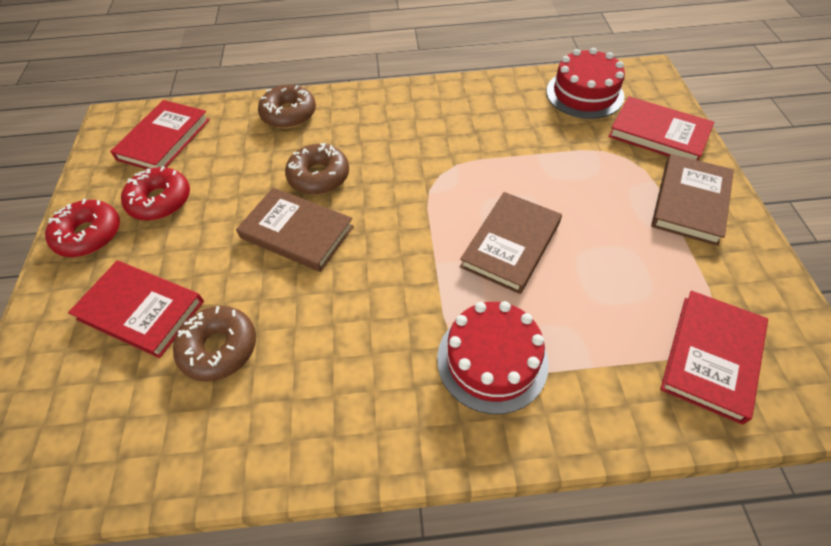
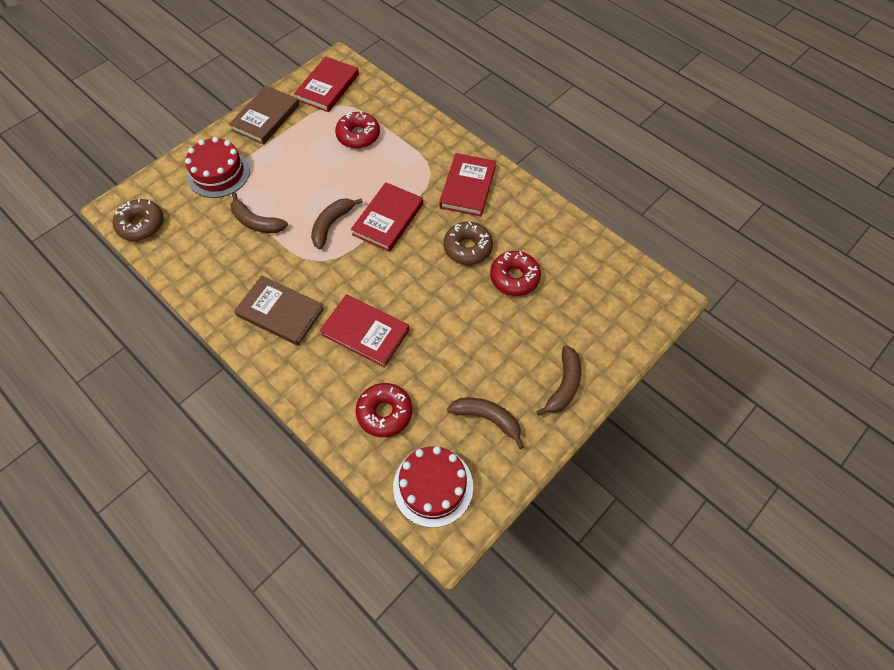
brown banana: none = 0 -> [230,192,288,233] [311,198,363,249] [447,397,524,449] [536,346,581,416] = 4
brown book: [236,188,354,272] [460,192,562,294] [651,154,734,246] = 3 -> [229,86,299,145] [234,276,324,346] = 2
brown donut: [173,306,256,382] [258,84,316,129] [285,143,349,195] = 3 -> [113,198,164,241] [444,221,493,265] = 2
red donut: [45,199,120,257] [121,166,190,221] = 2 -> [335,111,380,149] [356,383,412,437] [490,251,541,296] = 3

